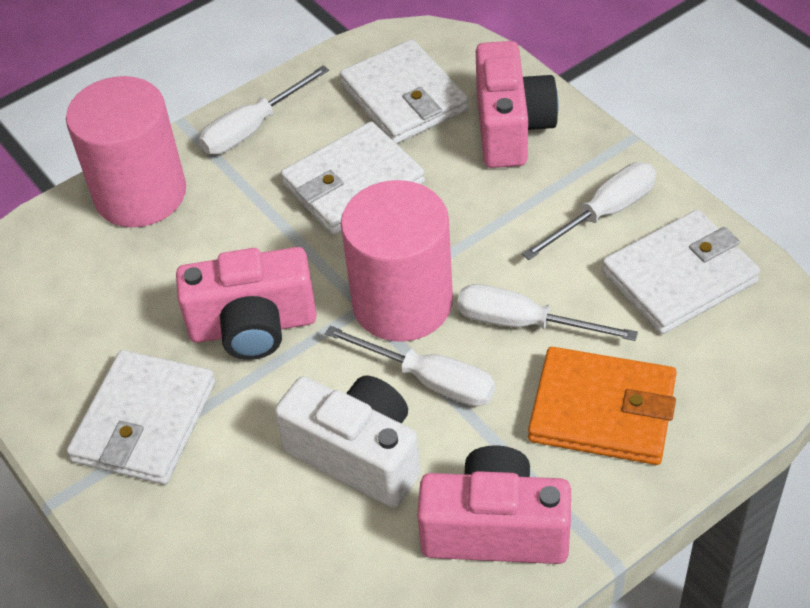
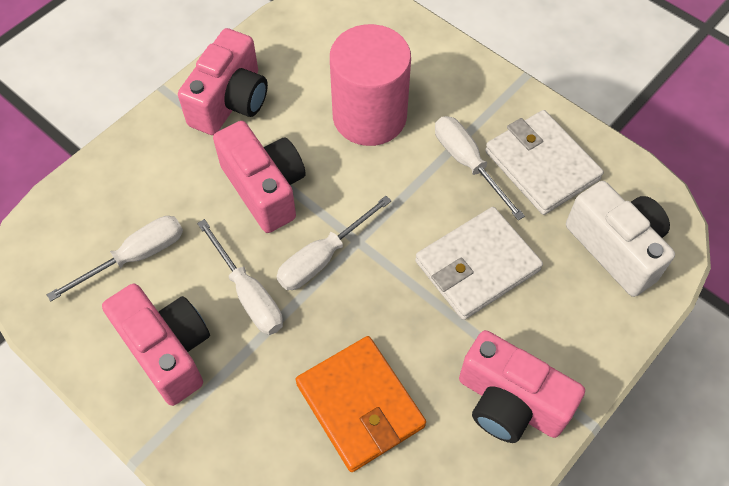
pink camera: [176,247,317,360] [417,445,571,564] [476,41,559,168] = 3 -> [102,284,210,406] [178,28,268,135] [213,121,306,233] [459,330,585,443] = 4
pink cylinder: [66,76,186,227] [341,180,453,342] = 2 -> [330,24,411,146] = 1
white wallet: [67,350,215,485] [281,122,425,235] [340,39,469,144] [602,210,761,334] = 4 -> [415,207,543,320] [485,110,604,215] = 2

